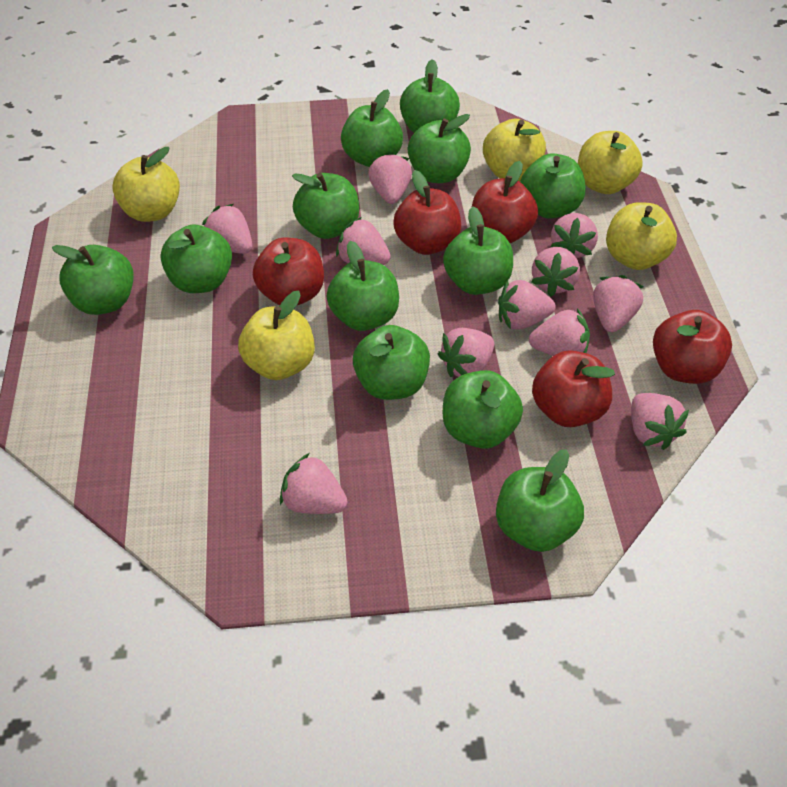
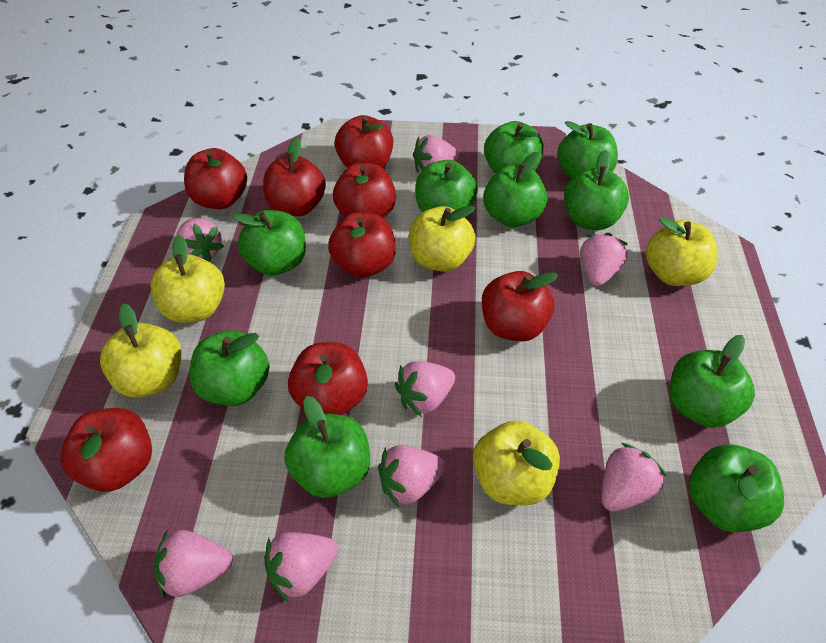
green apple: [52,245,134,315] [161,225,232,293] [292,173,359,239] [327,241,399,331] [341,89,403,167] [353,325,430,400] [400,59,460,133] [408,114,471,183] [443,206,513,295] [443,370,523,449] [496,449,584,552] [520,153,585,219] = 12 -> [190,330,270,406] [233,210,306,276] [284,396,370,498] [415,160,478,212] [483,152,547,227] [484,121,544,173] [557,121,618,179] [564,150,629,230] [670,335,755,428] [689,444,784,533] = 10
pink strawberry: [202,204,252,254] [280,453,348,514] [336,217,391,265] [368,152,412,204] [438,328,495,377] [498,280,556,329] [529,308,590,356] [531,247,580,297] [551,213,598,258] [593,275,644,332] [631,393,689,450] = 11 -> [154,530,233,598] [176,218,224,262] [264,532,338,602] [378,445,445,507] [395,361,455,417] [413,135,459,173] [580,233,628,286] [601,443,667,512] = 8
red apple: [253,238,324,305] [393,170,461,255] [472,161,538,243] [532,350,615,427] [653,310,732,384] = 5 -> [60,408,152,492] [184,148,247,209] [263,137,326,216] [288,342,368,415] [328,212,396,278] [333,163,396,218] [335,115,393,168] [482,271,558,342] = 8

